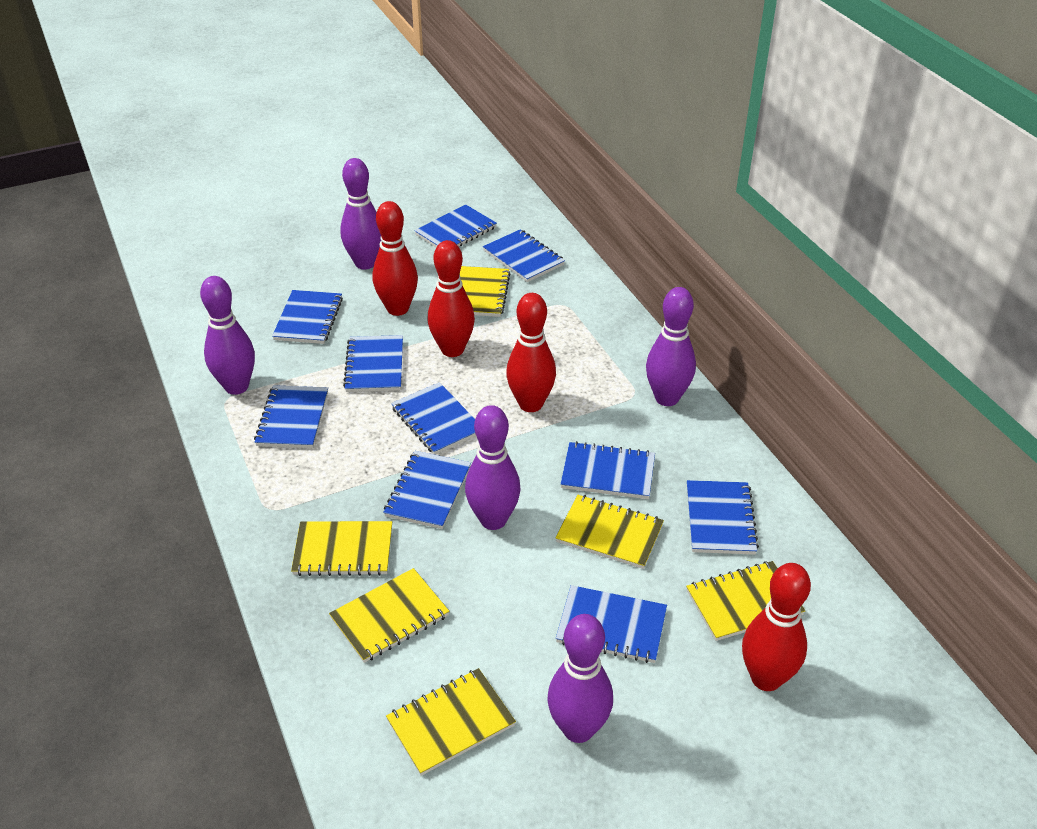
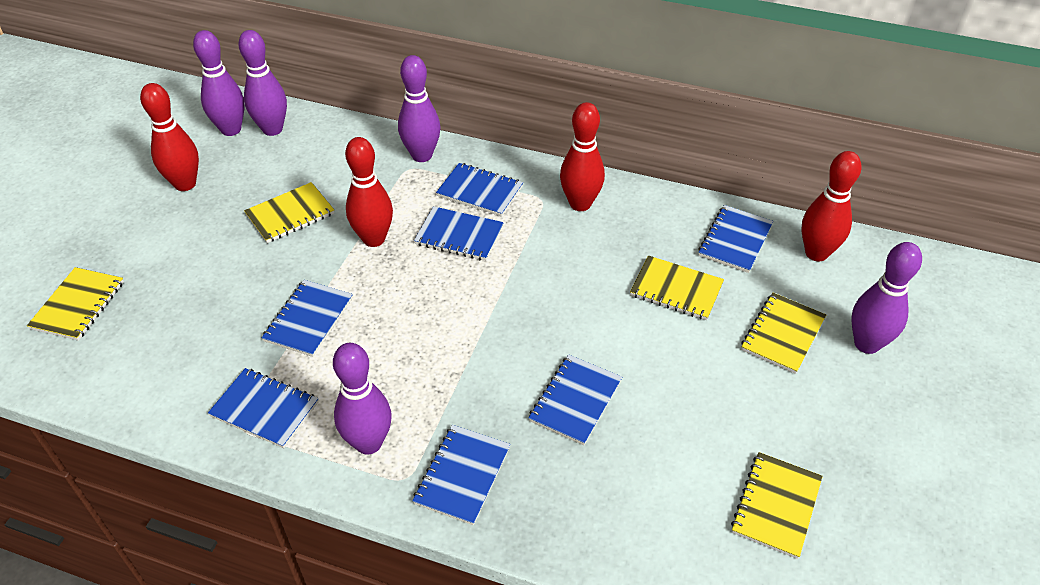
blue notebook: [254,385,328,448] [272,290,343,344] [343,335,403,392] [383,451,471,529] [391,382,476,455] [414,204,497,247] [483,229,565,282] [556,585,667,663] [561,441,655,499] [687,480,759,555] = 10 -> [208,368,319,448] [262,280,353,357] [412,425,510,525] [414,206,504,261] [436,163,523,217] [528,355,622,445] [698,205,773,273] = 7
yellow notebook: [291,521,392,576] [329,568,449,663] [386,668,516,776] [460,266,510,317] [555,495,664,569] [686,561,805,641] = 6 -> [27,267,124,341] [244,182,334,243] [630,255,724,320] [731,452,823,559] [741,293,826,374] = 5

